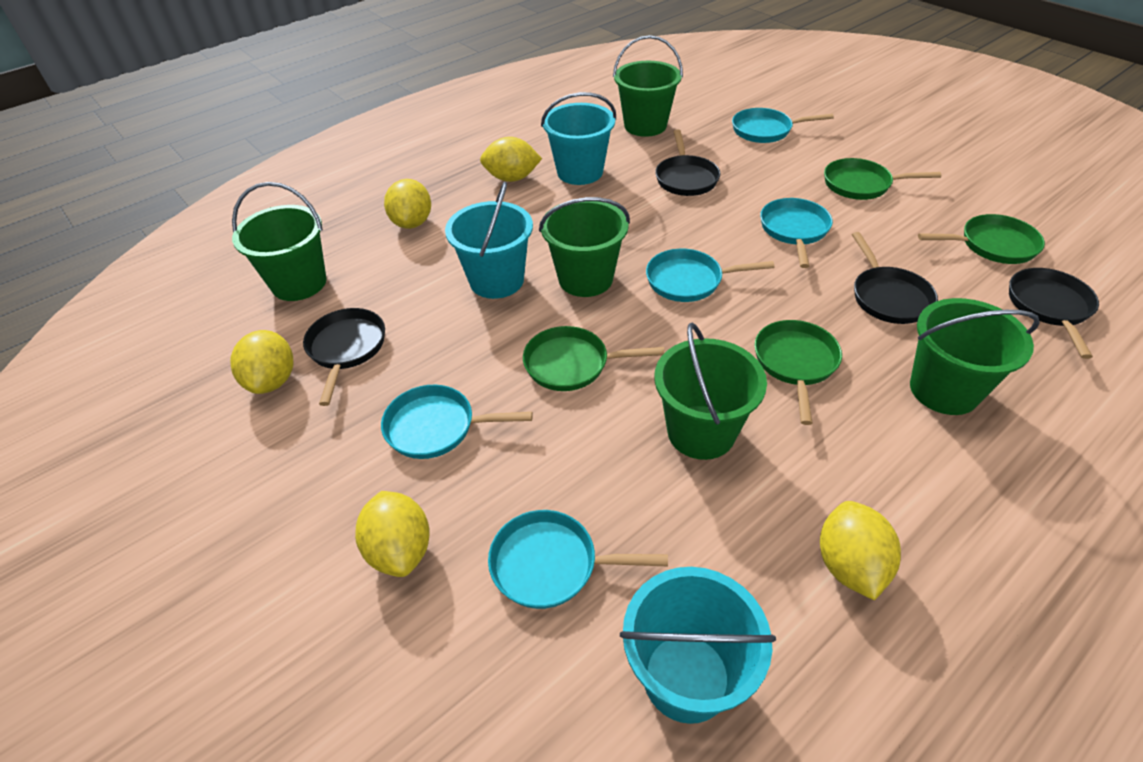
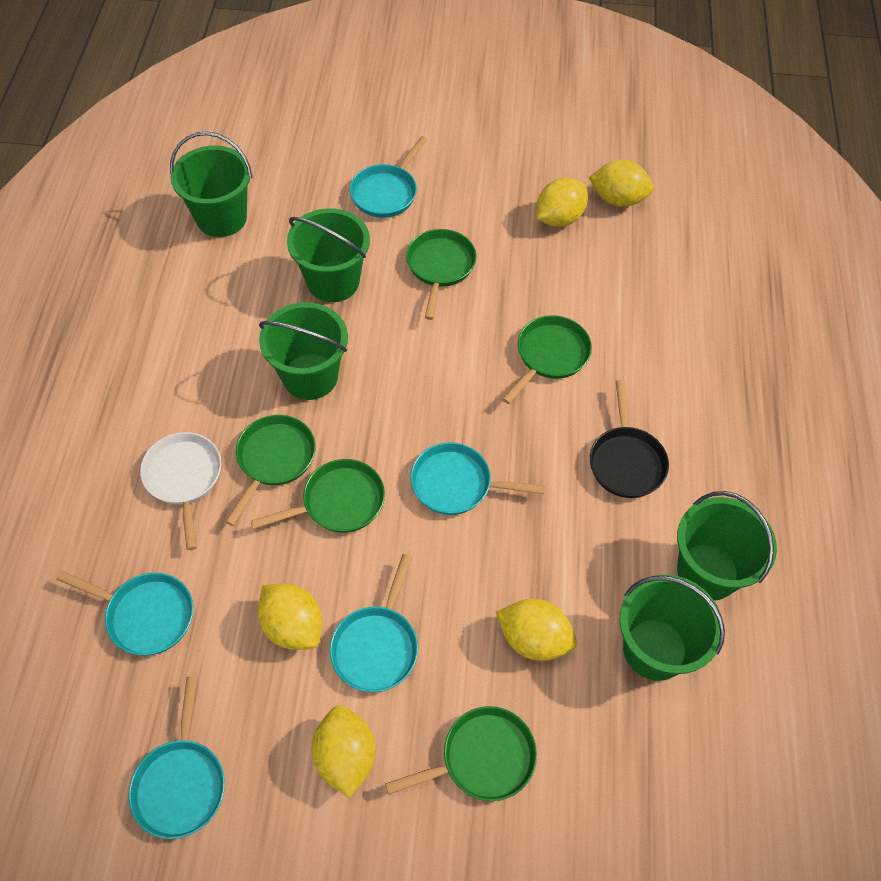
black pan: [303,308,385,406] [655,129,720,196] [852,232,938,324] [1009,268,1099,359] = 4 -> [590,380,669,498] = 1
green pan: [523,326,665,391] [755,320,842,425] [824,158,941,200] [918,214,1045,264] = 4 -> [225,415,316,526] [251,459,385,533] [385,706,537,801] [406,229,477,320] [502,315,592,404] = 5
turquoise bucket: [445,182,533,299] [541,92,616,185] [620,567,776,724] = 3 -> none = 0
white pan: none = 0 -> [140,432,222,550] = 1

